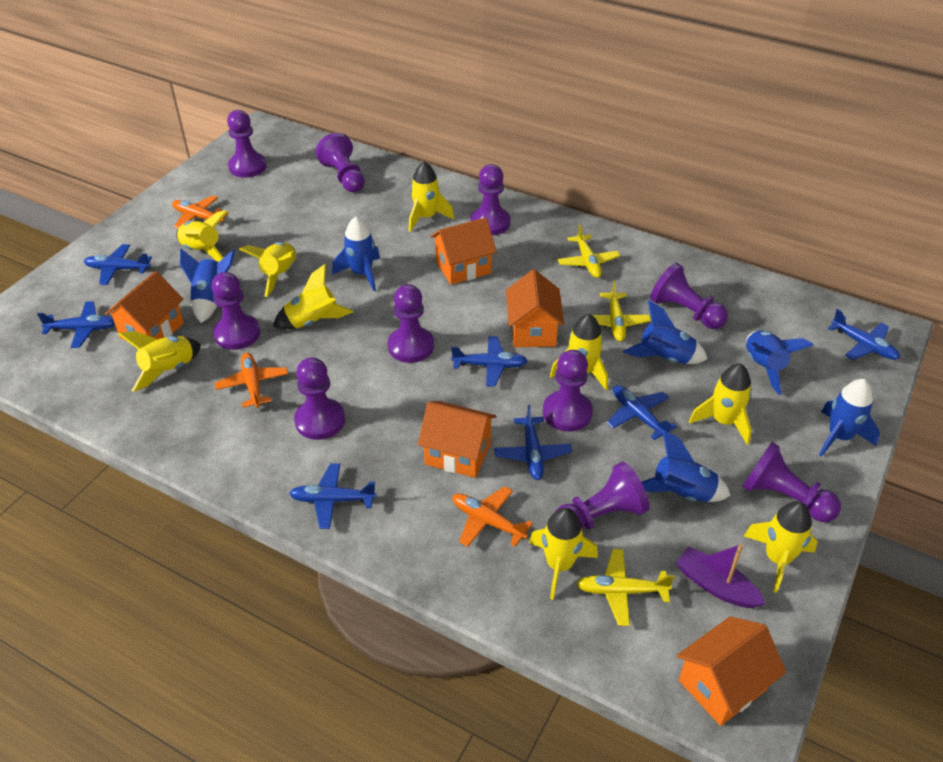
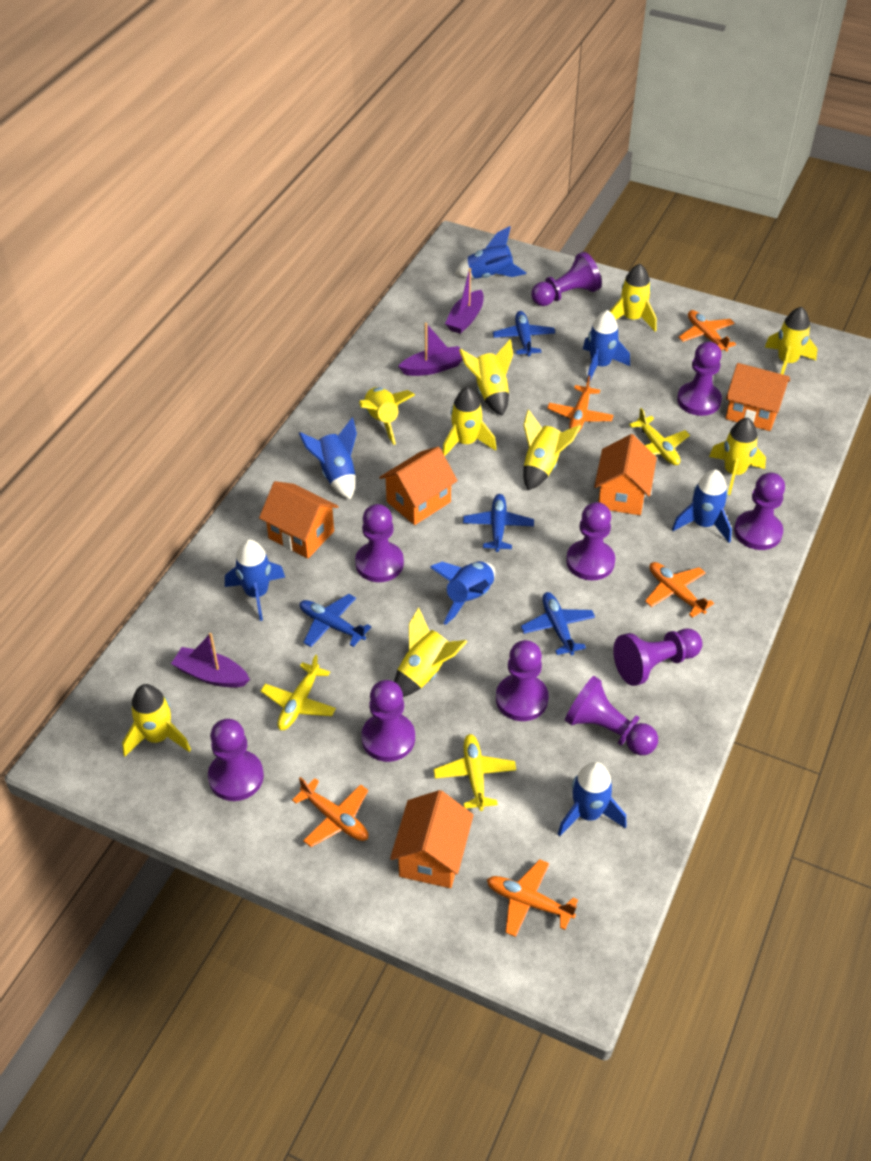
blue plane: [37,301,115,348] [84,244,152,285] [289,463,376,529] [451,336,528,387] [494,405,572,480] [607,385,677,440] [828,309,900,360] = 7 -> [300,594,371,647] [463,494,534,552] [493,311,555,356] [521,592,595,655] = 4
blue rocket: [180,249,235,323] [332,217,380,291] [623,300,707,364] [641,430,731,502] [746,331,813,395] [819,379,880,457] = 6 -> [225,540,285,621] [299,418,357,499] [430,561,495,625] [455,226,526,279] [558,762,627,836] [583,310,630,382] [672,469,732,543] = 7
orange plane: [172,195,229,228] [215,353,288,408] [452,486,533,547] = 3 -> [292,777,368,847] [487,859,578,937] [547,376,613,432] [645,562,714,618] [678,310,736,352] = 5
purple boat: [676,544,766,608] = 1 -> [171,633,250,688] [398,323,463,376] [445,268,484,334] = 3

